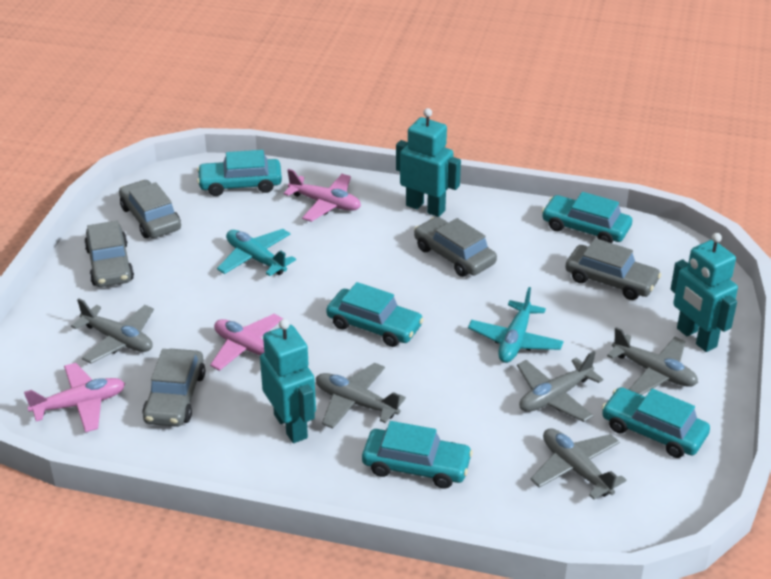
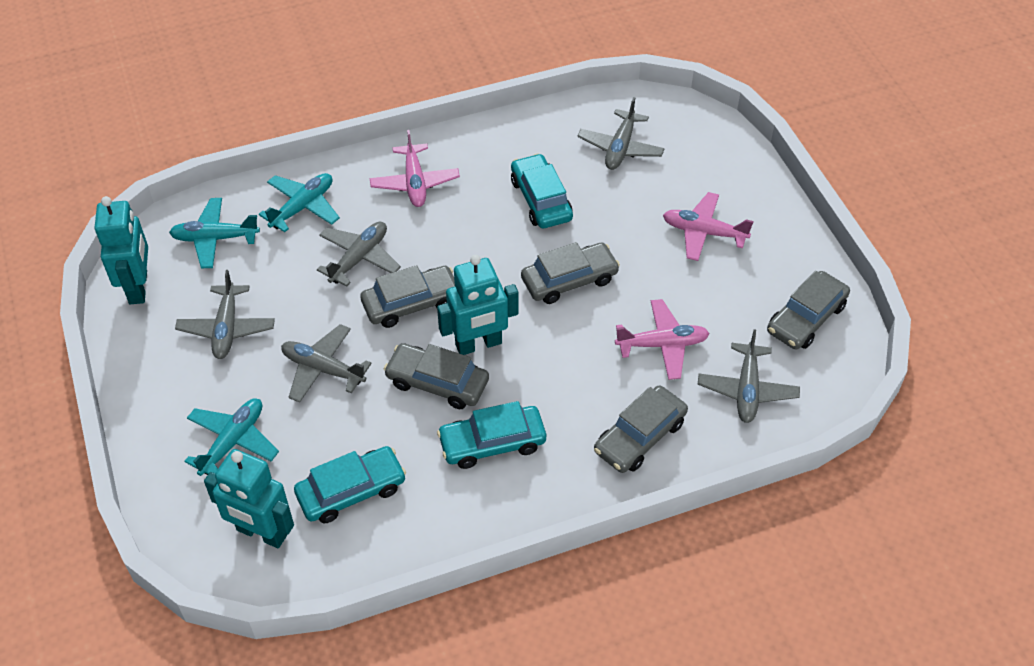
turquoise car: [197,150,282,196] [326,282,424,347] [362,421,473,489] [542,192,632,243] [602,387,710,458] = 5 -> [294,446,406,523] [437,401,546,469] [511,154,573,228] = 3
turquoise plane: [217,229,296,276] [468,287,564,363] = 2 -> [169,198,260,268] [184,398,279,476] [259,173,340,232] = 3

